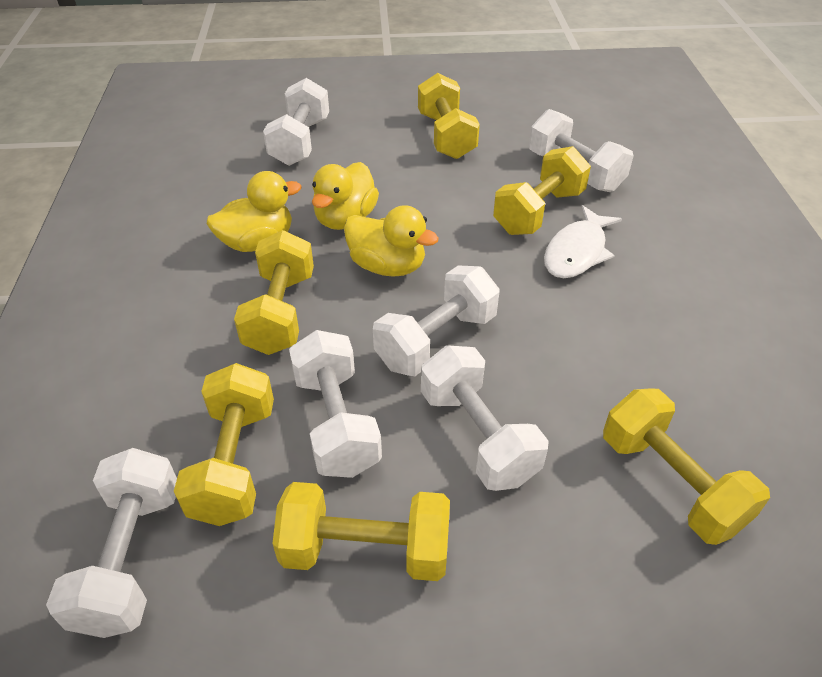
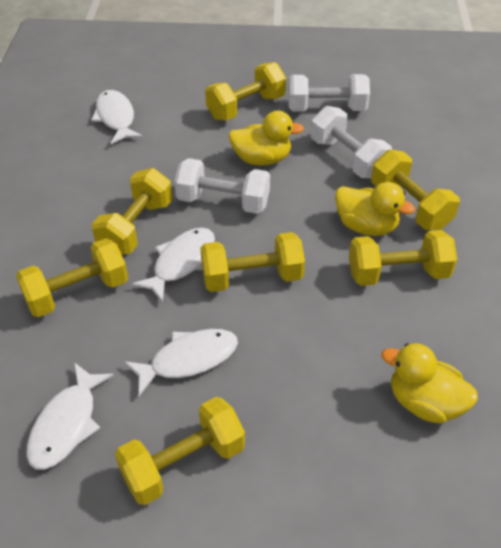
white dumbbell: [46,448,177,638] [263,78,329,166] [289,330,382,478] [373,266,500,376] [421,345,549,491] [529,109,633,192] = 6 -> [174,158,270,214] [288,74,370,112] [311,106,392,179] = 3
white fish: [544,205,622,278] = 1 -> [26,362,114,470] [91,90,143,144] [124,329,238,396] [131,228,215,303] = 4
yellow dumbbell: [174,363,274,526] [234,230,314,355] [272,482,450,581] [418,73,480,159] [493,146,591,235] [603,388,770,545] = 6 -> [16,238,128,317] [92,168,173,255] [115,397,245,505] [201,232,305,292] [205,62,286,121] [349,230,457,286] [371,150,460,230] = 7

